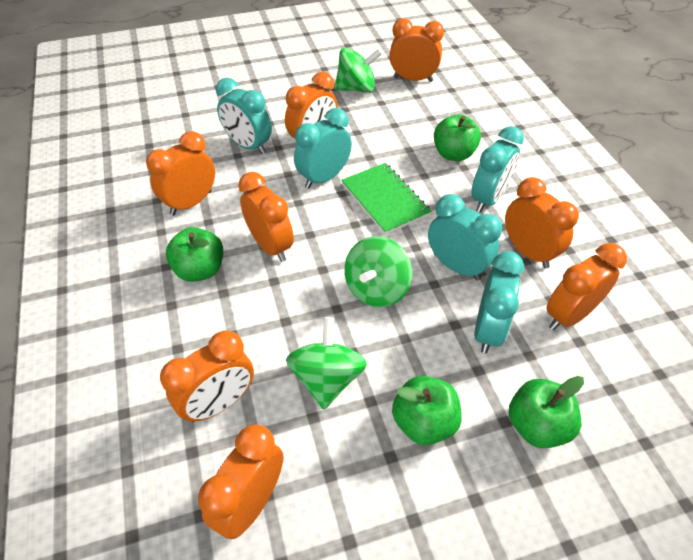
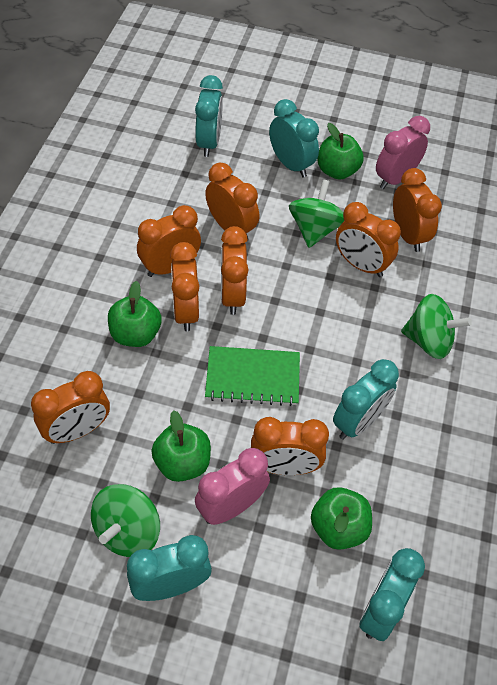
pink clock: none = 0 -> [195,448,270,525] [376,116,430,189] = 2

